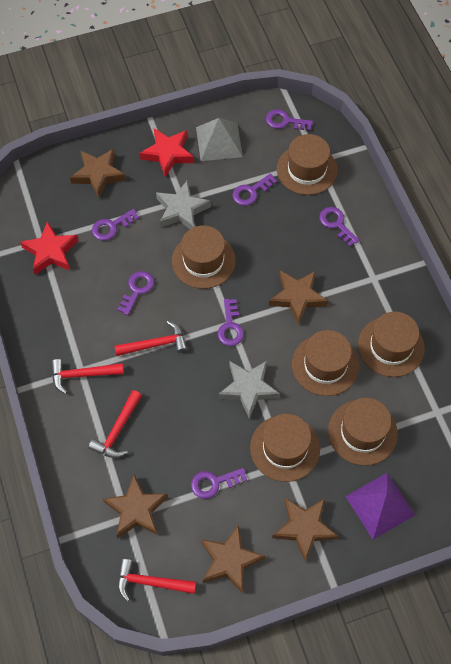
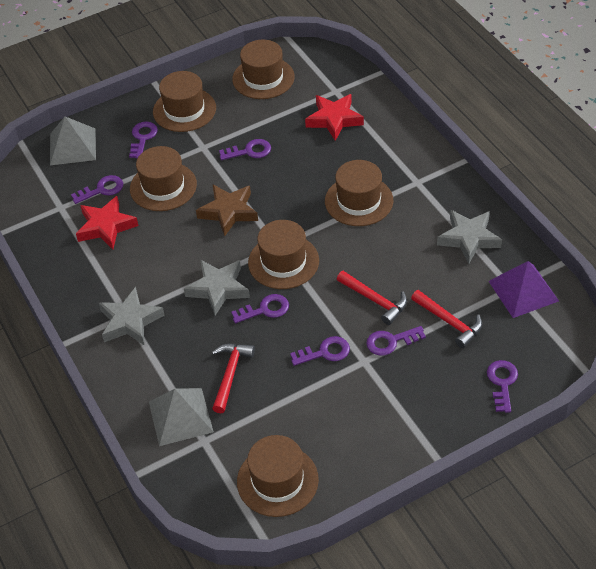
brown star: [70,149,126,198] [103,474,168,539] [201,525,265,593] [269,270,328,325] [272,498,339,562] = 5 -> [196,185,258,236] = 1
grey pyramid: [196,118,243,161] = 1 -> [50,116,96,165] [149,388,214,446] = 2
grey star: [156,181,211,229] [218,361,280,419] = 2 -> [99,287,165,345] [184,260,250,316] [437,210,502,264] = 3
red hammer: [52,359,124,394] [88,390,142,458] [114,321,187,356] [118,559,196,602] = 4 -> [212,344,255,413] [337,271,407,325] [411,290,482,348] = 3

